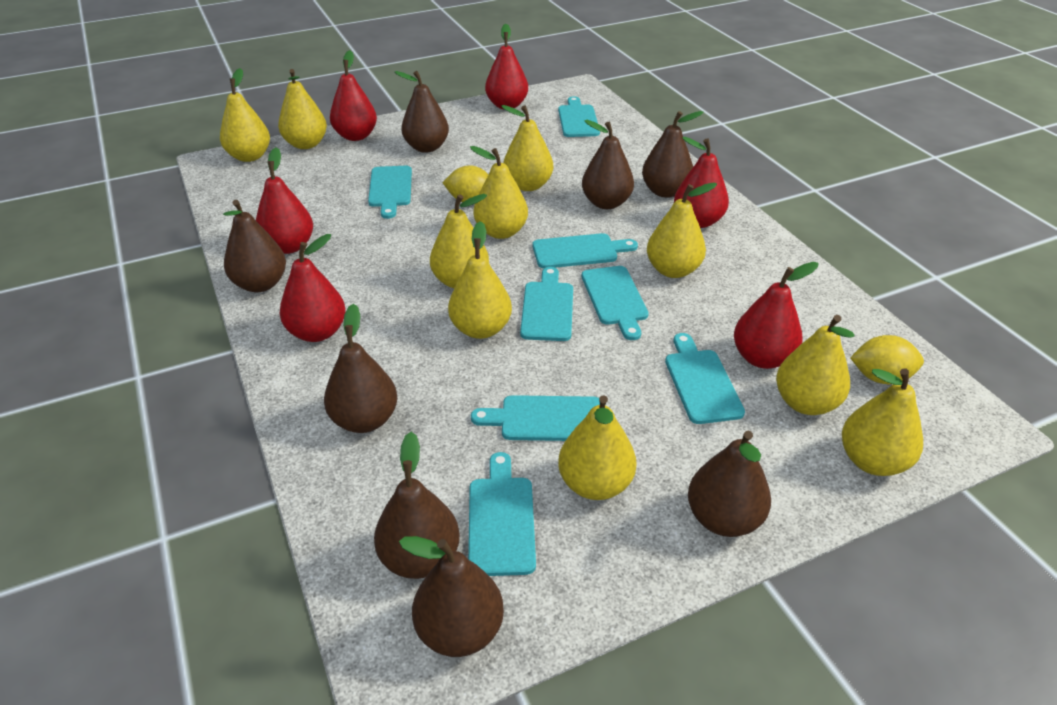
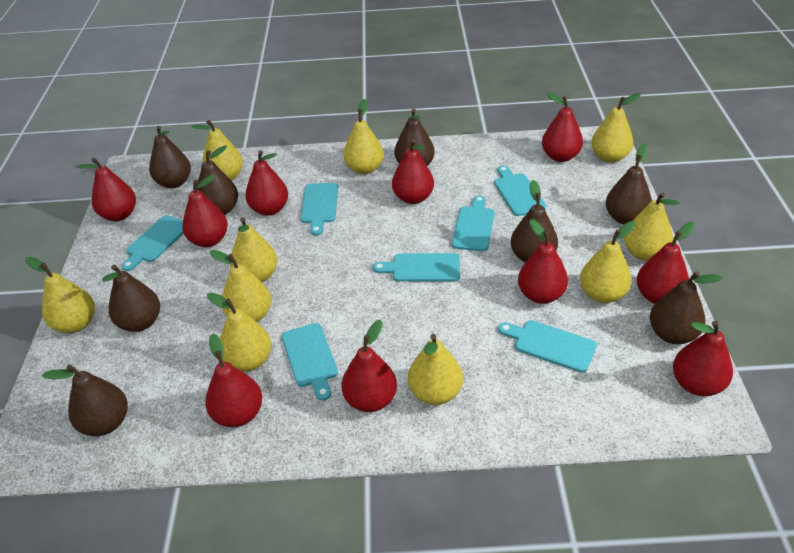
red pear: [256,148,313,254] [280,234,345,342] [330,50,377,141] [485,24,528,110] [674,137,729,228] [734,262,819,369] = 6 -> [77,158,136,221] [182,174,228,247] [205,333,262,427] [245,150,288,216] [342,320,397,412] [392,139,434,204] [518,219,568,304] [542,93,583,162] [637,222,695,304] [673,321,733,396] = 10
turquoise cutting board: [368,166,412,219] [468,452,536,576] [471,395,600,441] [520,267,573,341] [532,233,638,269] [558,96,600,137] [582,266,649,340] [665,333,745,424] = 8 -> [122,215,184,271] [282,323,338,401] [301,183,338,235] [373,253,460,282] [452,195,495,251] [494,165,546,216] [498,320,597,373] = 7
yellow lemon: [442,165,488,202] [850,335,924,384] = 2 -> none = 0

